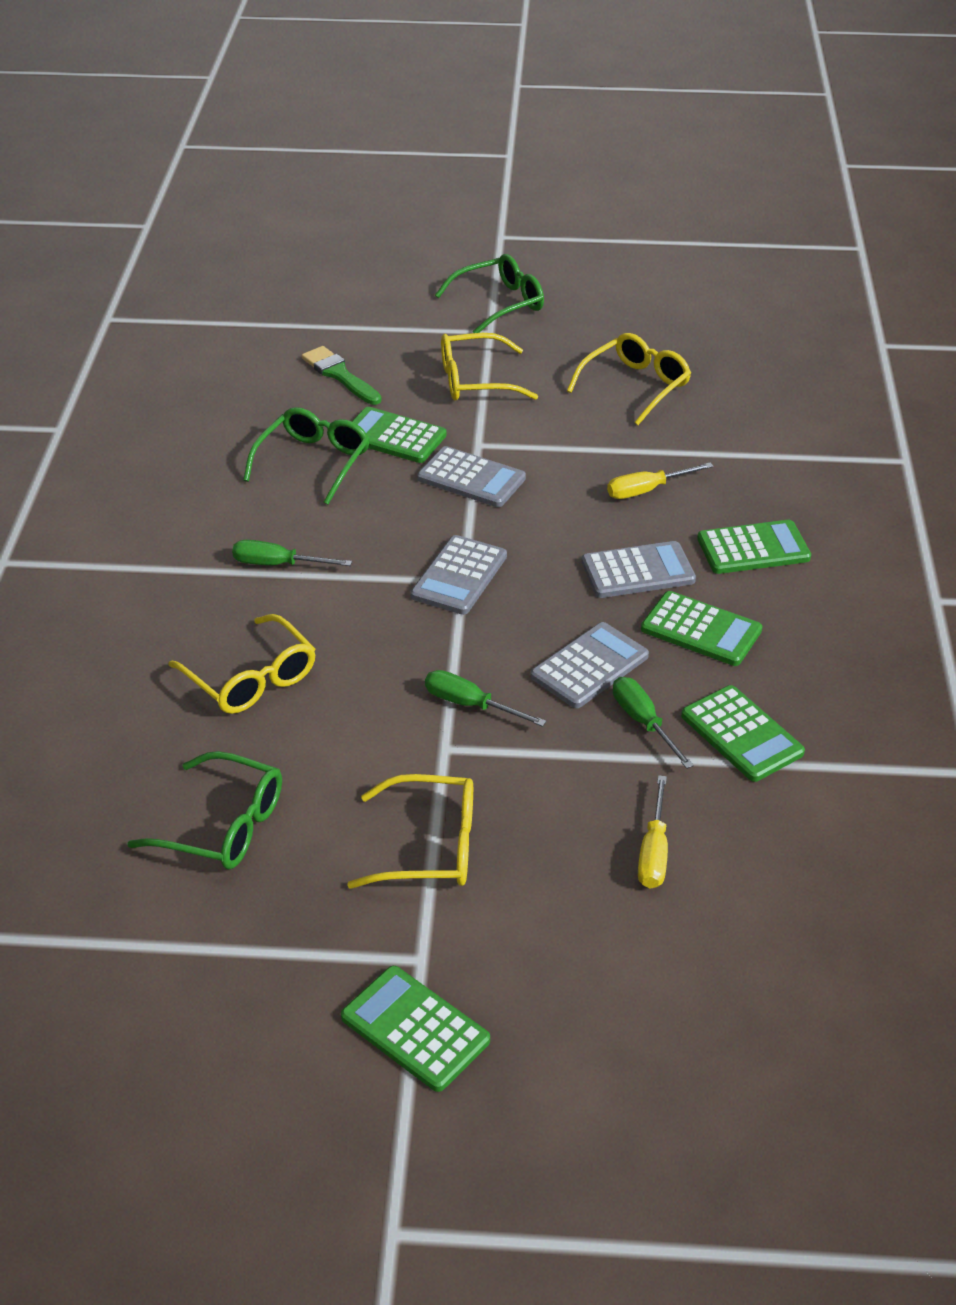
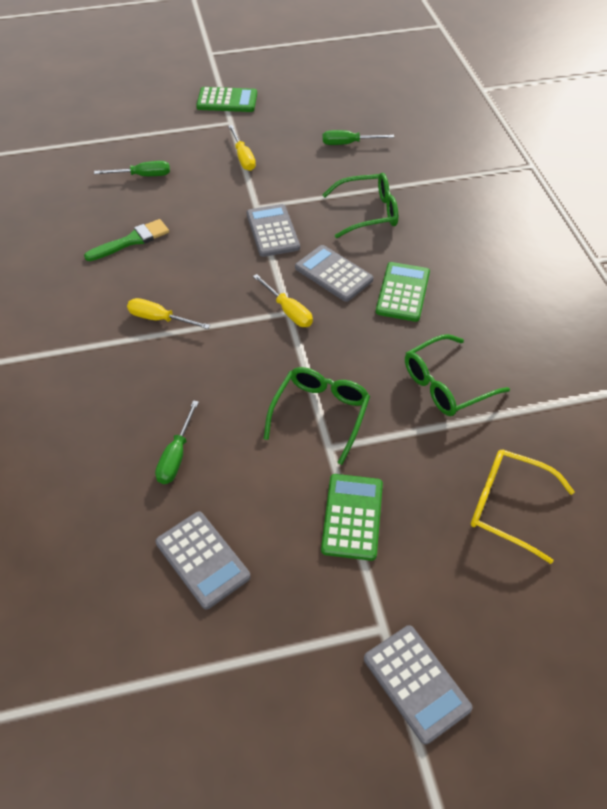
green calculator: [341,966,490,1092] [352,407,446,463] [641,591,762,666] [681,685,805,782] [697,520,811,574] = 5 -> [196,87,257,112] [321,474,383,561] [376,262,430,322] = 3
yellow glasses: [168,614,316,714] [347,774,473,889] [441,333,538,401] [567,333,691,425] = 4 -> [471,449,575,564] = 1
yellow screwdriver: [607,462,714,499] [638,775,668,889] = 2 -> [127,298,210,329] [228,125,256,171] [253,274,313,327] = 3

